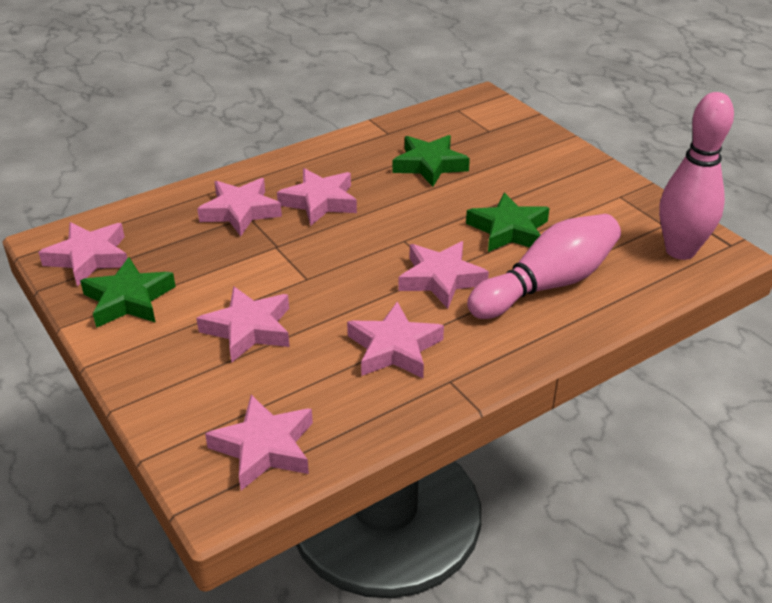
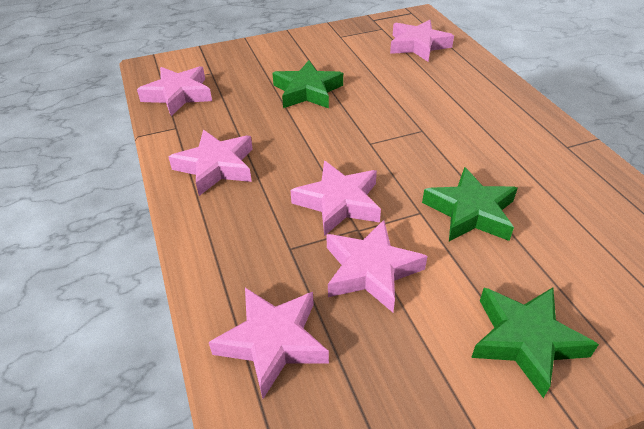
pink bowling pin: [467,214,621,319] [659,92,734,260] = 2 -> none = 0
pink star: [38,222,127,286] [196,286,290,362] [197,178,282,236] [205,395,313,491] [277,168,357,226] [347,302,444,378] [398,241,489,309] = 7 -> [137,66,212,116] [168,130,253,196] [209,288,329,399] [290,161,381,236] [327,220,427,312] [390,20,454,61] = 6

